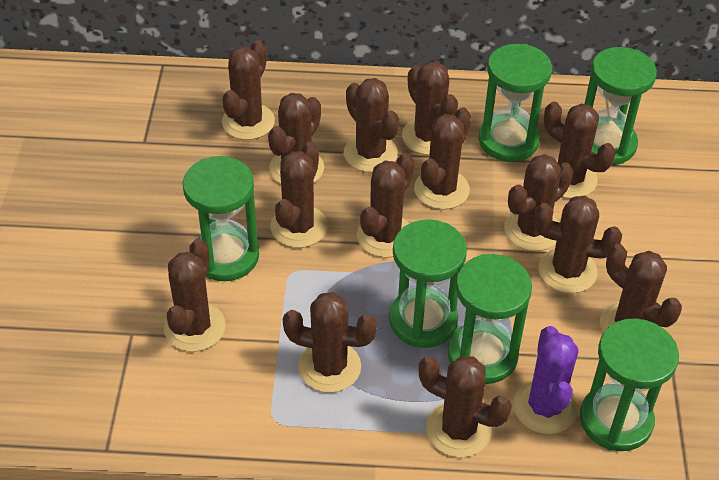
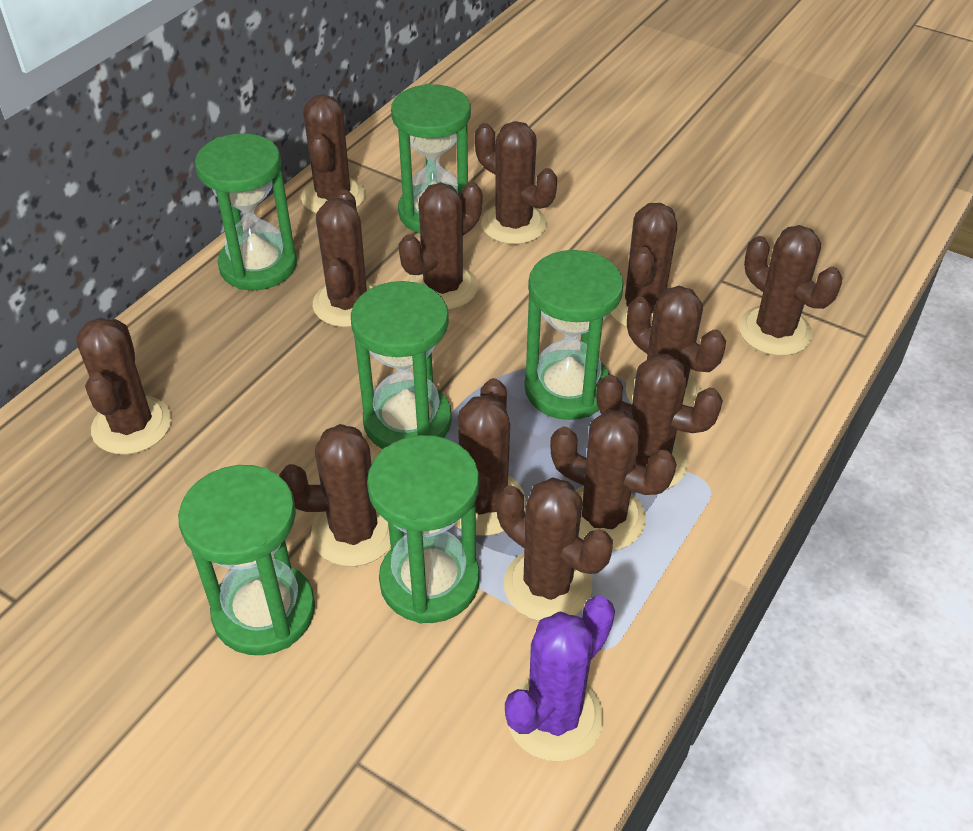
brown cactus: [164,238,226,352] [222,40,275,140] [268,93,324,184] [270,142,328,248] [283,292,377,393] [344,78,399,172] [357,153,414,258] [402,62,458,155] [414,107,471,210] [418,356,512,458] [504,154,573,251] [534,196,622,293] [544,102,615,198] [600,244,682,332] = 14 -> [76,318,171,455] [279,424,396,567] [301,94,365,213] [313,189,375,327] [399,182,482,310] [454,378,526,536] [475,121,557,244] [497,477,613,621] [550,410,677,551] [596,354,723,490] [611,203,677,327] [626,286,726,407] [739,225,842,356] = 13

